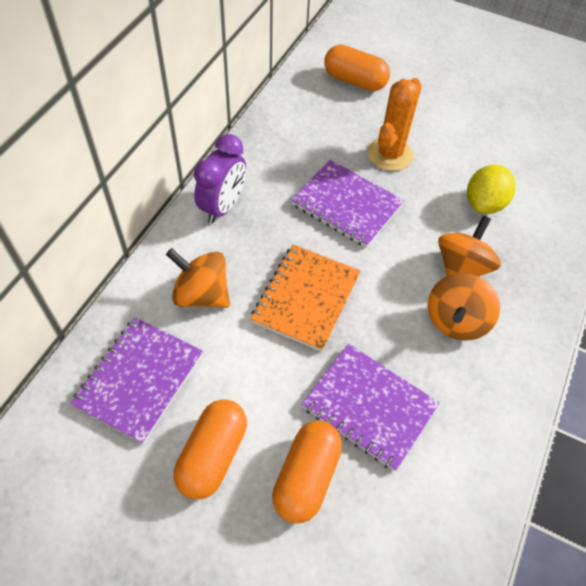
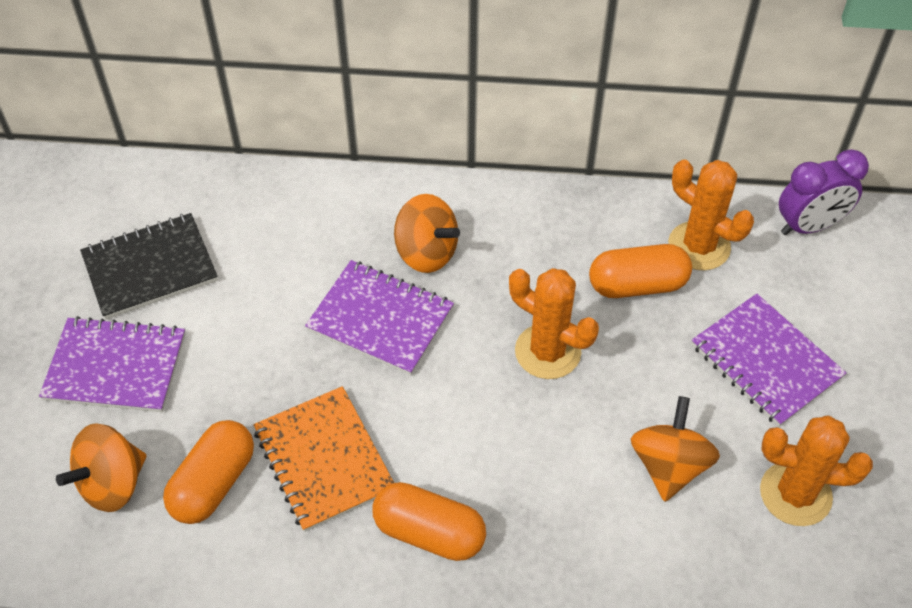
black notebook: none = 0 -> [80,213,218,319] = 1
orange cactus: [367,78,422,171] = 1 -> [509,268,599,379] [668,159,754,270] [760,415,873,526] = 3
yellow lemon: [467,164,516,214] = 1 -> none = 0

